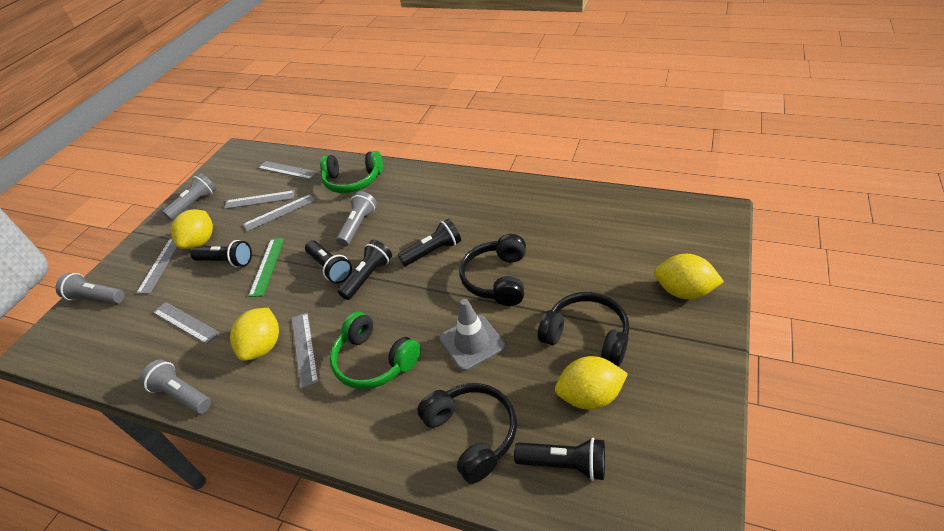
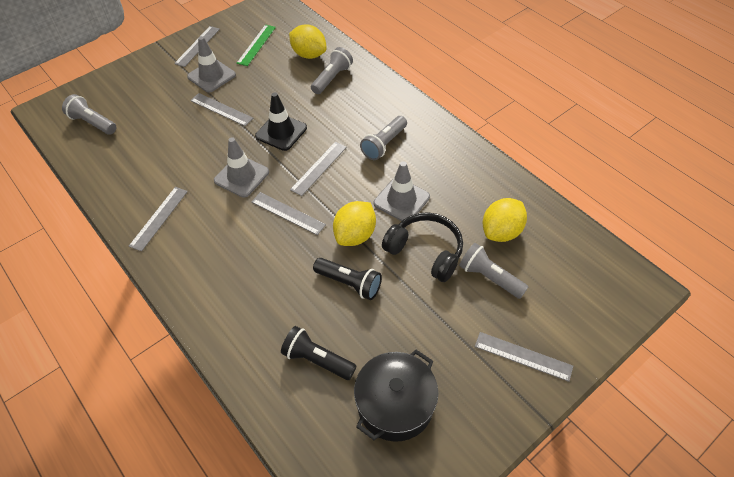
black flashlight: [190,240,252,268] [305,240,352,284] [338,240,392,300] [398,219,461,266] [514,438,605,481] = 5 -> [281,326,357,380] [313,258,382,300] = 2
black headphones: [417,383,517,484] [459,234,526,306] [538,292,630,366] = 3 -> [382,212,463,282] = 1
black pot: none = 0 -> [354,350,438,442] = 1
black traffic cone: none = 0 -> [255,92,307,151] = 1
green headphones: [320,151,383,193] [330,312,421,389] = 2 -> none = 0
grey traffic cone: [439,299,505,371] = 1 -> [187,36,236,92] [214,137,269,197] [374,161,430,221] = 3
yellow lemon: [171,209,213,249] [230,308,279,361] [555,356,628,410] [654,254,724,299] = 4 -> [289,24,327,59] [333,201,376,246] [483,198,527,242] = 3

